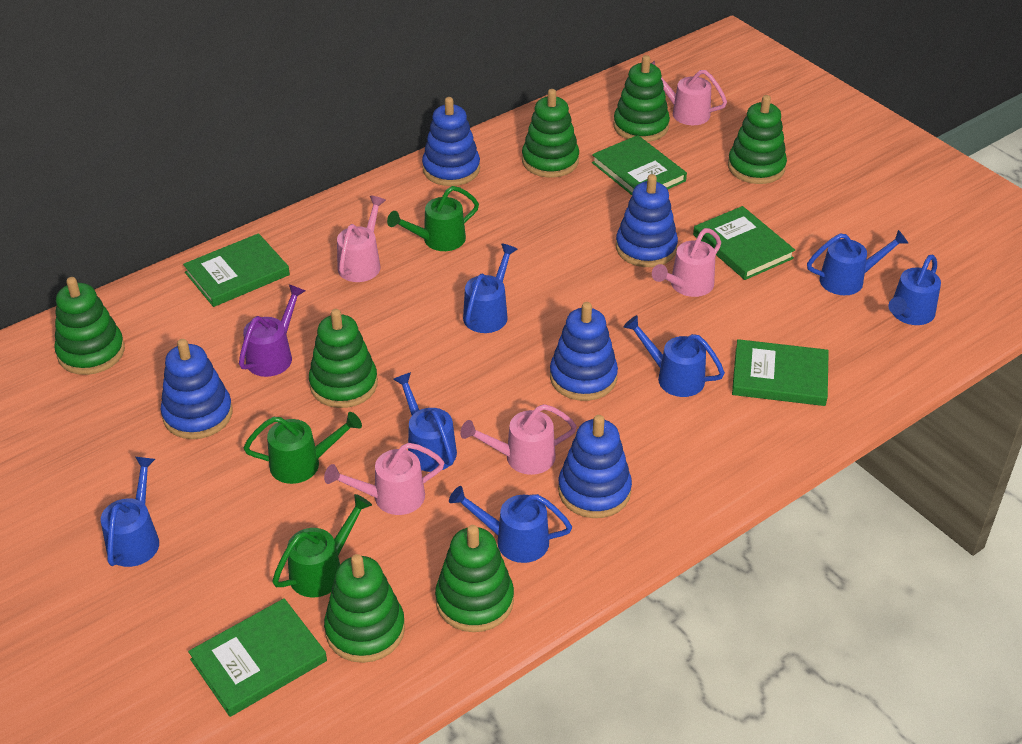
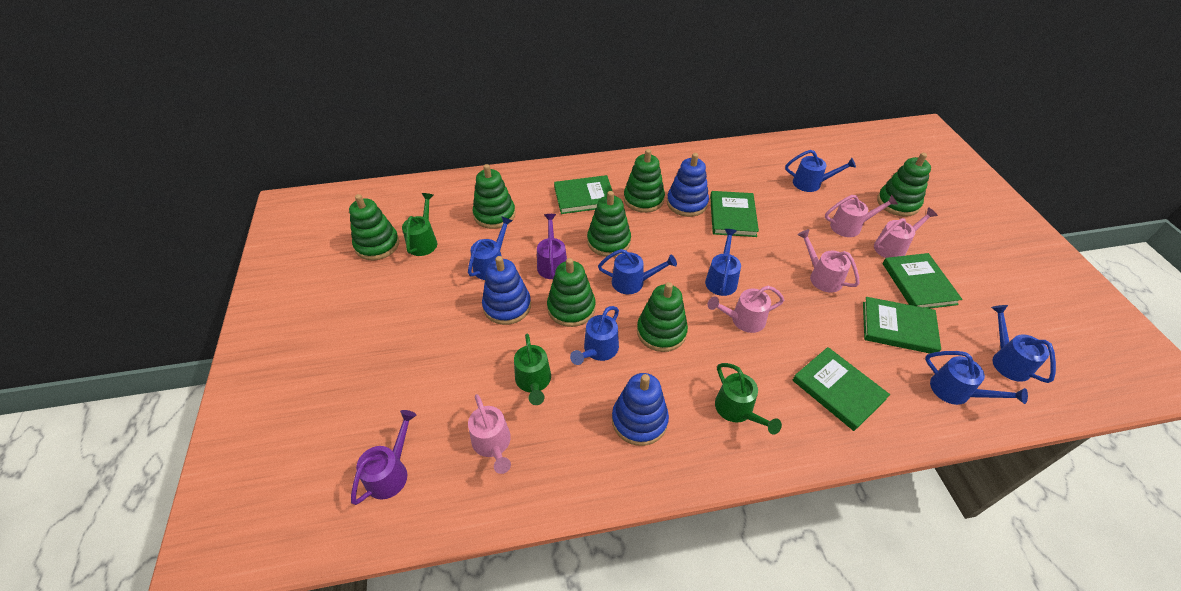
blue stacking toy: [161,339,233,439] [422,97,480,186] [550,302,618,401] [558,415,632,518] [616,174,678,267] = 5 -> [482,256,531,325] [612,373,669,446] [667,153,709,217] = 3
purple watering can: [239,284,305,377] = 1 -> [351,410,417,505] [537,214,567,279] = 2

